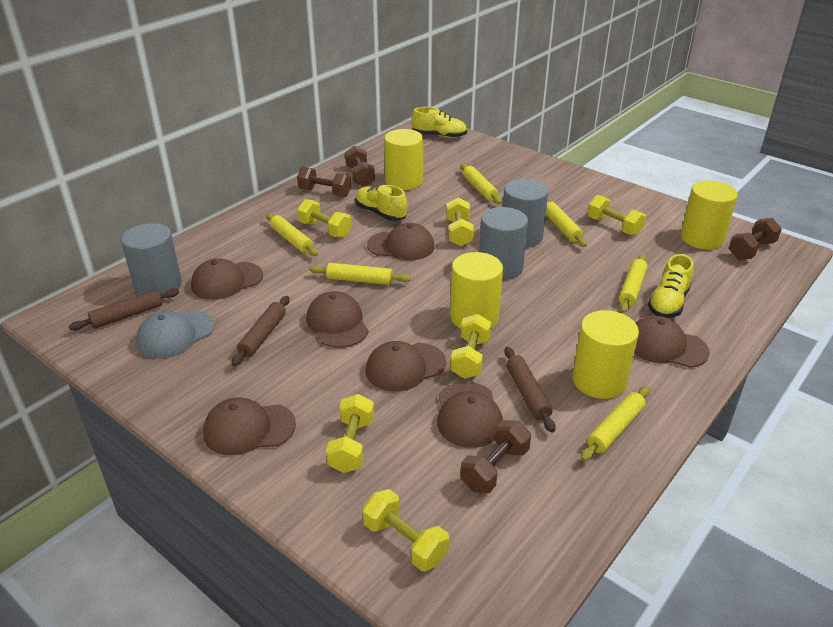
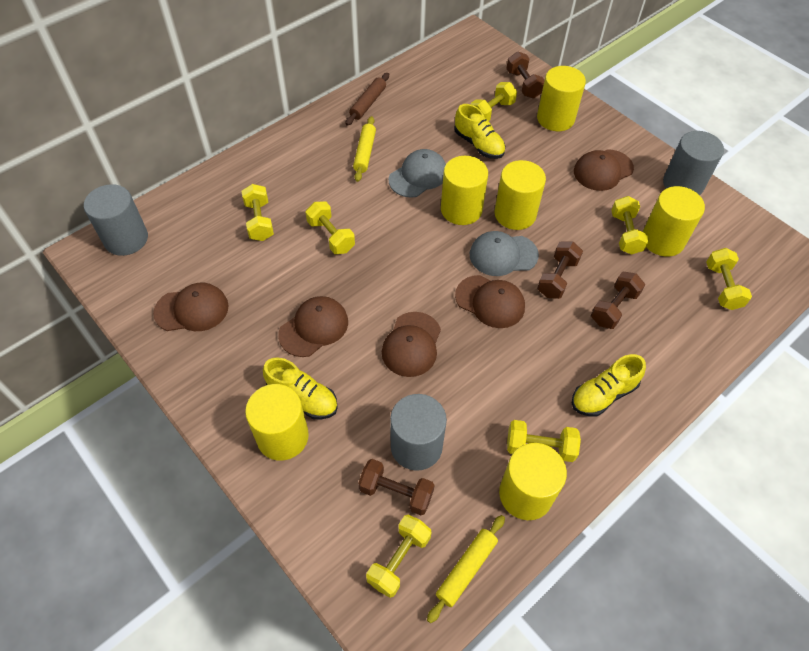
brown cap: [191,258,263,300] [203,397,296,455] [306,291,369,348] [366,341,446,392] [367,223,435,260] [437,382,503,448] [634,316,710,368] = 7 -> [153,283,229,331] [278,296,348,357] [382,312,441,377] [455,275,525,328] [574,149,634,191] = 5
brown rolling pin: [69,288,179,330] [232,296,290,366] [504,347,555,433] = 3 -> [345,73,389,126] = 1
grey cap: [136,311,215,359] = 1 -> [389,149,446,198] [470,231,539,276] = 2
yellow cylinder: [384,129,423,190] [450,252,503,329] [572,310,639,399] [681,181,738,250] = 4 -> [245,384,309,461] [441,156,488,225] [495,160,546,230] [499,443,567,520] [537,66,586,131] [643,186,705,257] = 6
yellow dumbbell: [297,199,351,238] [326,394,374,473] [362,489,449,571] [446,198,474,246] [450,314,492,379] [587,195,646,236] = 6 -> [242,184,274,241] [306,201,355,254] [366,515,431,598] [471,82,517,121] [507,420,581,462] [611,196,649,255] [706,248,752,310] = 7
yellow rolling pin: [266,213,318,256] [309,263,411,285] [460,164,502,204] [546,200,587,247] [581,386,650,461] [619,254,648,313] = 6 -> [353,116,376,182] [427,515,505,623] = 2

